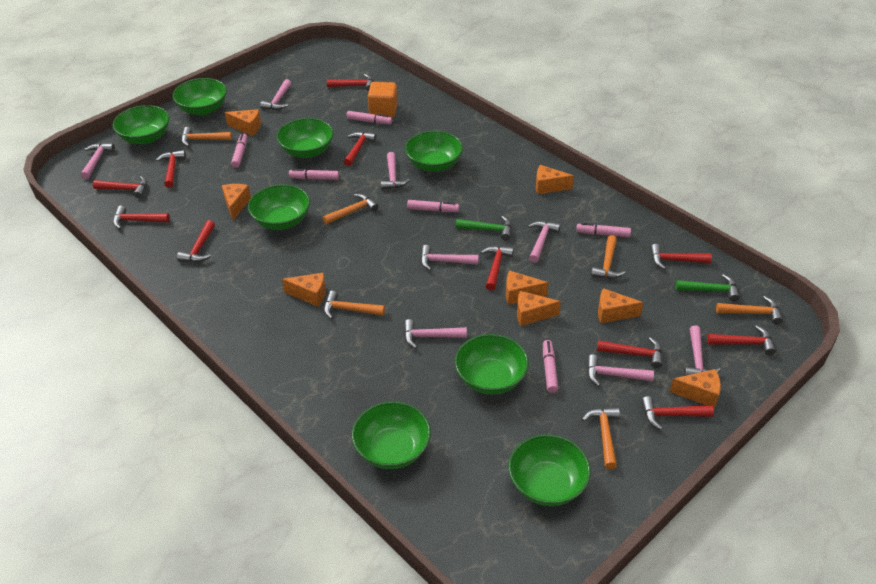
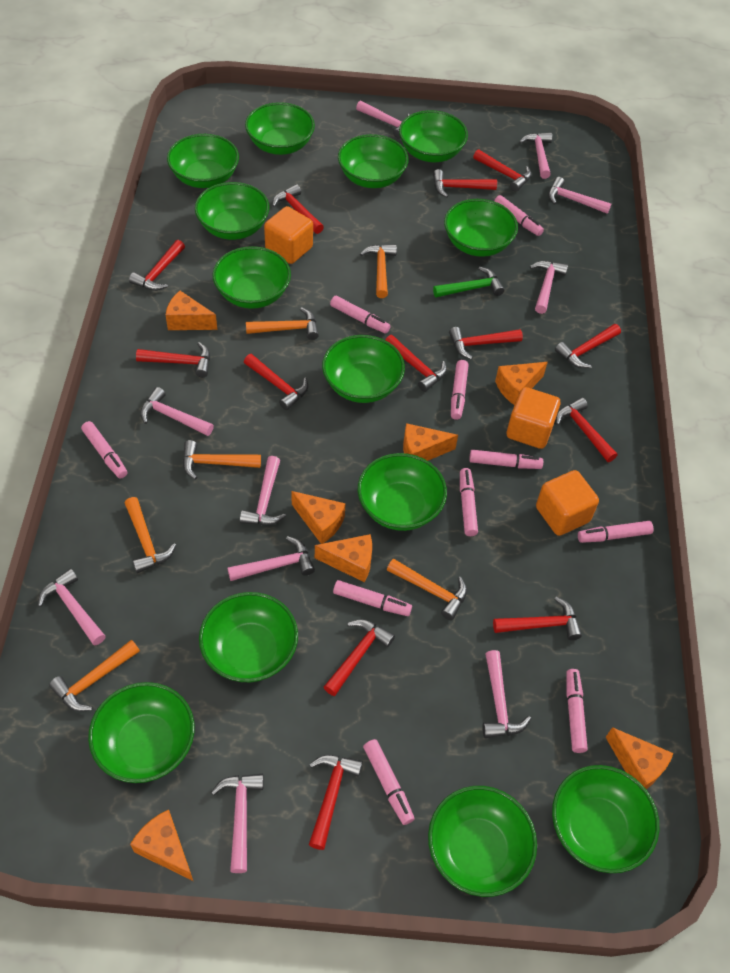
green bowl: [113,105,169,144] [172,78,227,115] [248,184,310,230] [277,118,334,158] [352,401,431,469] [405,131,463,172] [455,334,529,395] [508,434,591,506] = 8 -> [88,682,194,783] [167,134,239,188] [195,182,269,240] [199,592,298,682] [213,246,291,309] [245,102,315,155] [322,335,405,403] [338,134,408,188] [358,453,447,531] [399,110,468,162] [428,786,537,897] [444,199,518,257] [552,765,659,873] = 13
green hammer: [456,216,512,240] [676,274,740,302] = 2 -> [433,267,504,297] = 1
orange cheese: [222,184,251,220] [225,109,261,136] [282,273,326,307] [506,271,549,305] [517,291,561,326] [536,165,574,194] [598,288,643,323] [669,369,721,408] = 8 -> [130,810,193,881] [166,291,217,330] [291,491,346,544] [315,534,372,582] [403,423,458,461] [495,362,548,405] [606,727,673,789] = 7
orange cube: [368,82,398,117] = 1 -> [264,206,313,264] [507,387,560,449] [536,470,599,536] = 3
pink hammer: [81,143,115,179] [260,79,291,110] [381,152,410,190] [404,319,467,349] [421,245,479,271] [528,221,561,263] [587,354,654,386] [684,325,721,376] = 8 -> [38,568,106,645] [140,387,214,436] [211,774,264,873] [227,536,315,581] [240,456,286,525] [356,101,410,138] [483,650,531,738] [519,132,552,179] [530,261,568,314] [548,177,611,214] = 10
pink marker: [231,133,247,168] [289,169,339,180] [346,111,392,124] [407,200,459,212] [543,340,558,393] [576,223,631,237] = 6 -> [81,421,128,478] [330,296,391,334] [333,580,412,616] [363,739,414,825] [451,360,469,420] [460,468,478,536] [469,450,543,469] [494,195,544,236] [566,669,588,753] [578,521,654,543] = 10
red hammer: [93,176,147,198] [113,205,170,229] [156,150,186,188] [177,220,215,262] [327,74,373,91] [344,132,376,166] [481,246,514,291] [597,337,662,368] [641,396,714,430] [650,244,712,270] [707,325,776,355] = 11 -> [129,240,185,291] [136,342,210,377] [244,354,308,410] [272,184,324,234] [309,755,363,850] [324,619,395,696] [385,335,447,392] [433,169,497,197] [449,327,523,359] [473,149,531,192] [493,596,582,640] [555,324,621,368] [556,397,617,462] = 13

